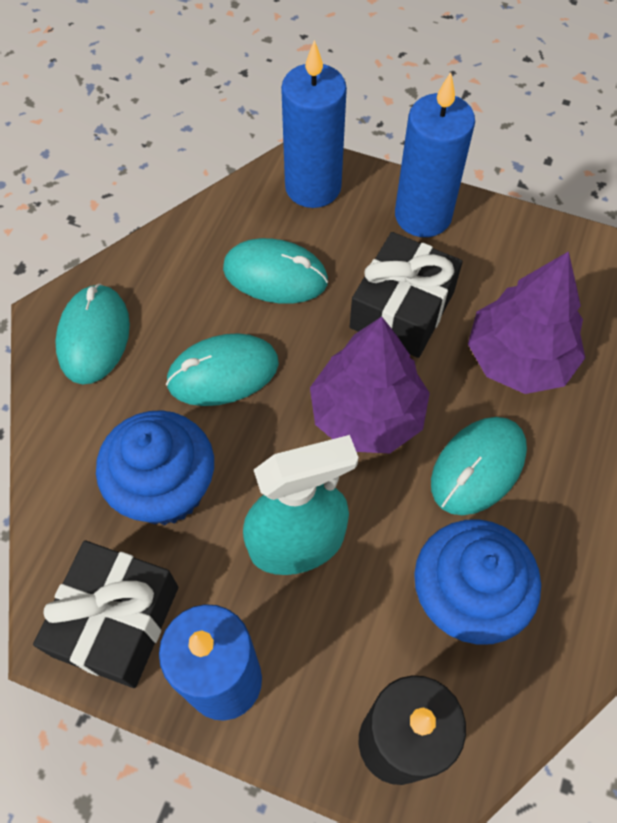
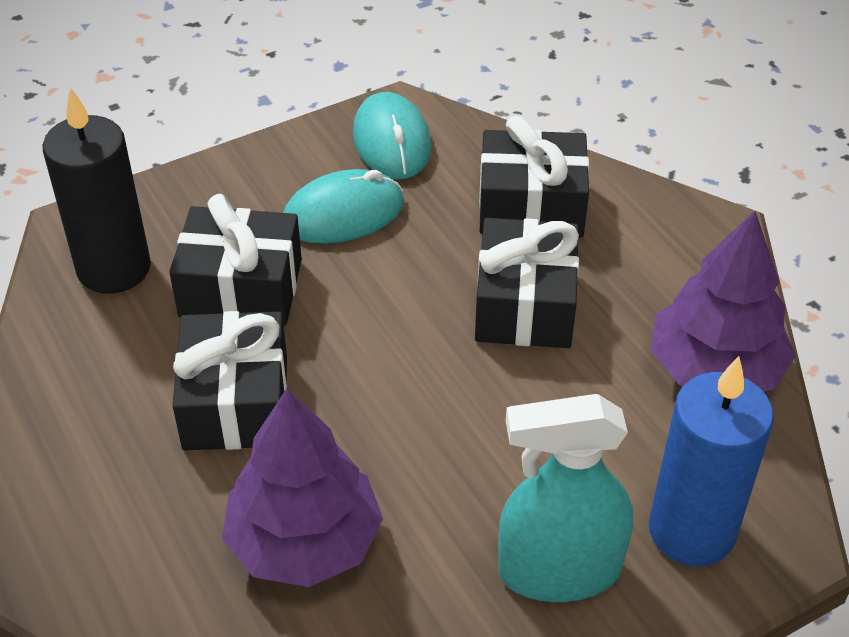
black gift: [33,540,178,688] [350,232,463,358] = 2 -> [170,194,302,326] [172,311,287,451] [475,218,579,348] [479,116,589,238] = 4
blue candle: [159,604,262,721] [281,40,347,208] [395,72,475,237] = 3 -> [649,356,774,566] = 1
blue cupcake: [96,410,214,525] [414,519,541,645] = 2 -> none = 0
turquoise mouse: [55,284,130,385] [166,333,279,406] [223,238,328,304] [431,417,527,515] = 4 -> [283,169,404,244] [353,92,431,179] = 2

